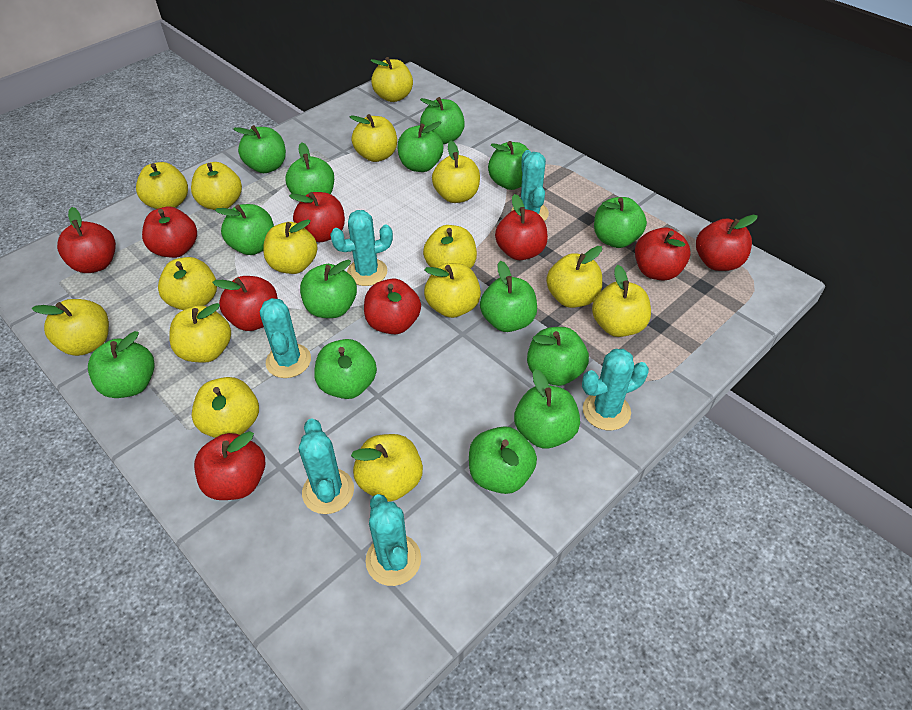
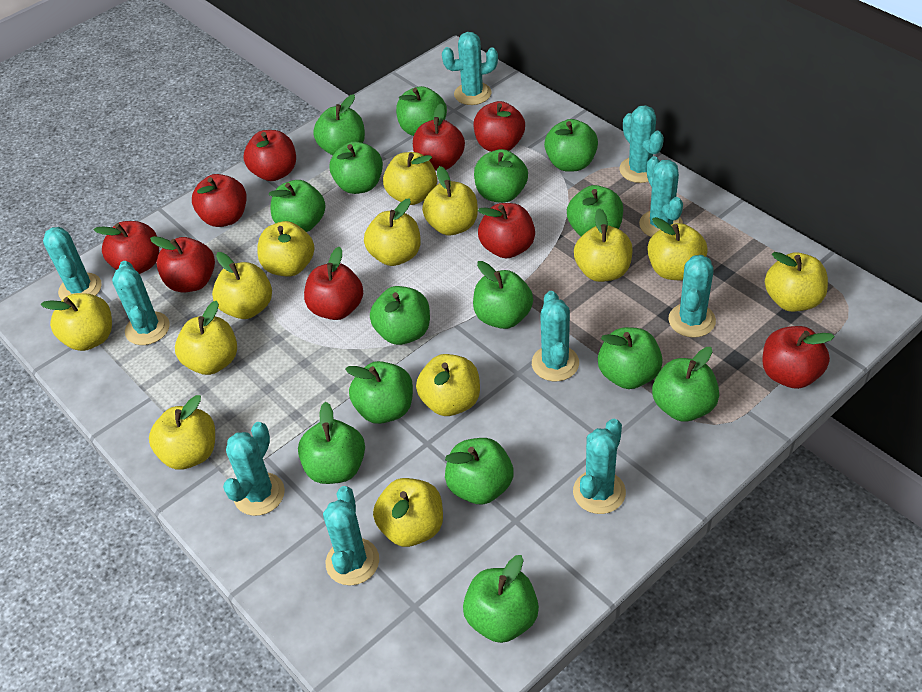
green apple: [88,331,155,398] [215,204,274,255] [233,125,286,173] [285,142,334,196] [300,260,357,318] [314,339,377,399] [397,121,443,172] [420,97,465,144] [469,426,537,494] [480,261,537,332] [488,141,529,190] [514,369,580,449] [527,327,589,386] [594,197,647,248] = 14 -> [269,180,326,232] [298,402,365,484] [313,94,365,155] [329,141,383,194] [345,361,413,424] [370,286,430,345] [396,86,447,136] [445,438,513,504] [463,555,539,643] [473,261,533,329] [474,149,528,203] [544,119,598,172] [567,185,623,236] [598,327,663,389] [652,347,719,422] = 15
turquoise cactus: [260,298,311,378] [299,418,354,514] [330,210,393,286] [365,494,421,586] [511,150,549,221] [582,349,649,430] = 6 -> [43,227,102,300] [112,261,170,345] [223,422,285,516] [323,486,379,585] [442,32,498,105] [532,291,579,381] [573,419,626,514] [619,105,664,183] [639,156,683,237] [669,255,716,338] = 10
yellow apple: [32,299,109,356] [136,162,188,209] [158,257,217,310] [169,303,231,363] [191,162,242,210] [192,377,259,438] [263,219,318,274] [350,114,397,162] [351,434,423,502] [370,57,413,102] [423,225,477,269] [424,263,481,318] [432,141,480,203] [546,246,602,308] [592,265,651,337] = 15 -> [41,293,112,351] [149,395,215,470] [175,301,237,375] [212,252,272,319] [257,221,314,276] [364,198,421,266] [373,478,443,547] [383,152,437,205] [416,354,480,416] [422,166,478,235] [574,208,633,282] [647,217,708,280] [765,252,828,312] = 13

